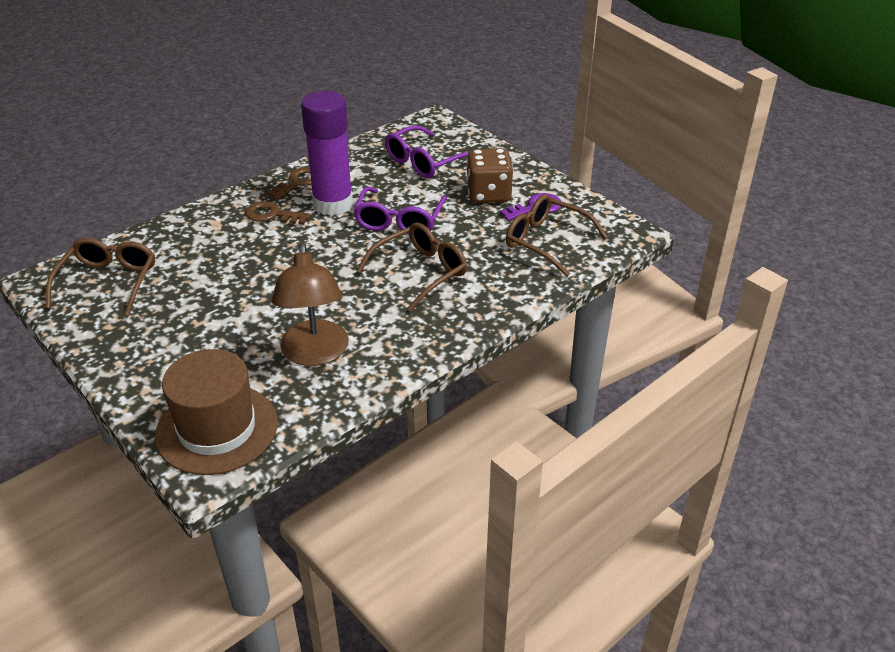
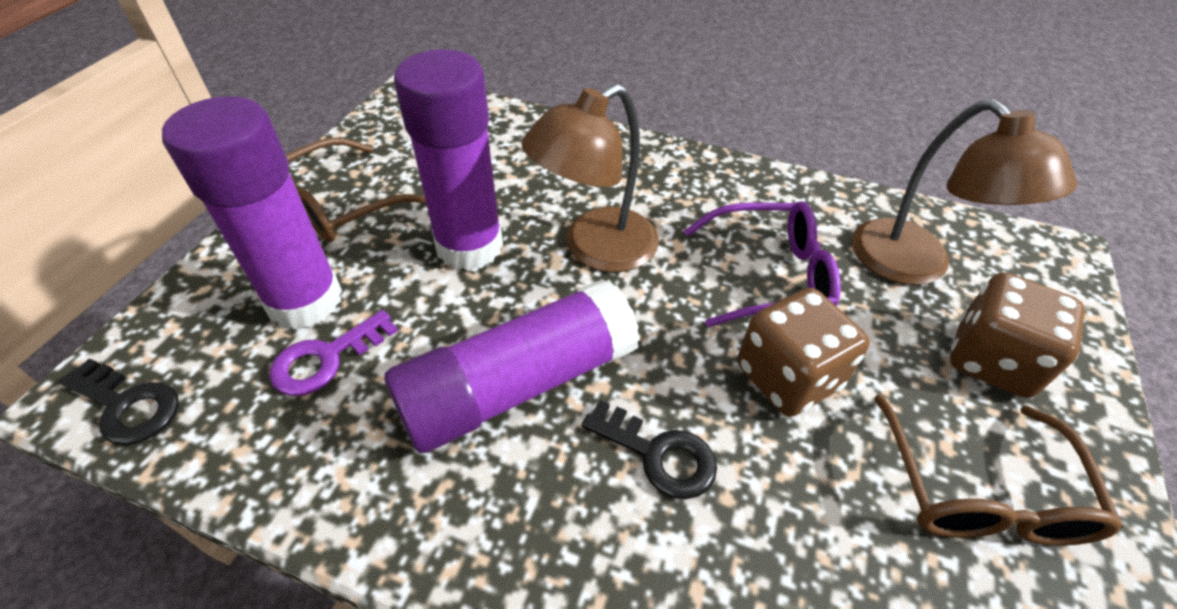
black key: none = 0 -> [59,358,179,445] [582,400,717,499] = 2
brown dice: [466,148,514,203] = 1 -> [738,288,870,417] [950,272,1085,398] = 2
brown glasses: [46,238,155,316] [356,223,467,311] [506,194,608,277] = 3 -> [286,138,426,242] [874,395,1123,546] = 2
brown hat: [155,349,278,475] = 1 -> none = 0
brown key: [245,201,311,225] [267,167,312,200] = 2 -> none = 0
brown lamp: [272,243,349,366] = 1 -> [521,84,659,272] [852,99,1077,285] = 2
purple glasses: [354,186,447,234] [385,125,469,178] = 2 -> [684,201,841,327] = 1
purple glue stick: [301,91,353,216] = 1 -> [162,96,342,329] [384,279,640,453] [394,49,503,271] = 3

